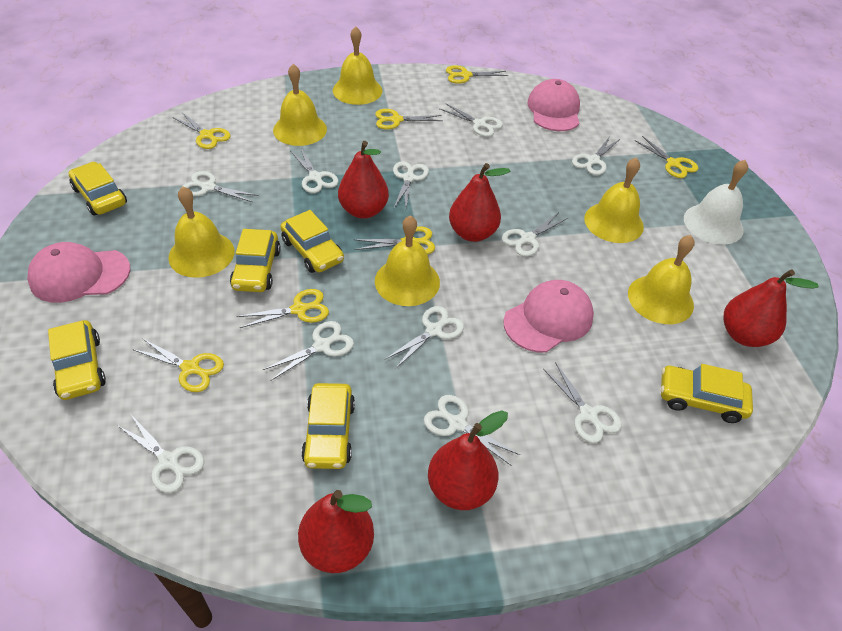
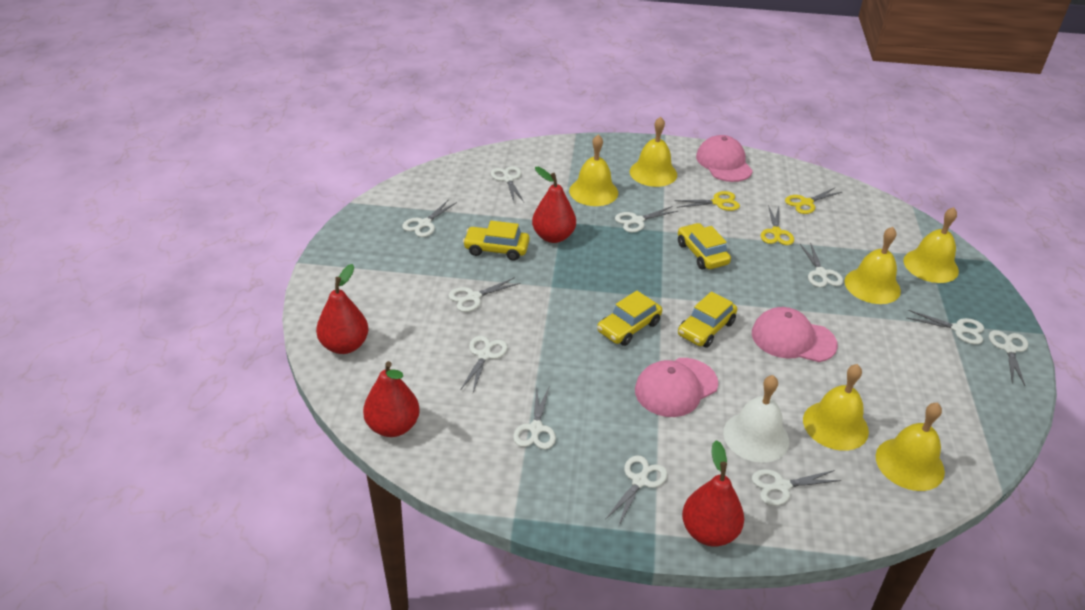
red pear: [298,490,374,573] [338,141,389,218] [428,410,508,510] [449,163,510,242] [723,269,819,347] = 5 -> [316,264,368,354] [363,361,420,437] [532,167,576,243] [682,440,744,547] = 4
yellow car: [48,320,106,400] [68,162,127,216] [230,229,281,292] [280,210,344,273] [301,383,355,469] [661,364,753,423] = 6 -> [463,221,530,261] [597,291,662,346] [678,223,731,269] [678,291,737,348] = 4
yellow scissors: [132,338,224,392] [173,112,231,149] [237,289,329,328] [354,227,435,255] [375,109,443,129] [446,65,508,84] [635,136,698,178] = 7 -> [674,191,740,211] [761,205,794,245] [785,188,842,214] = 3

